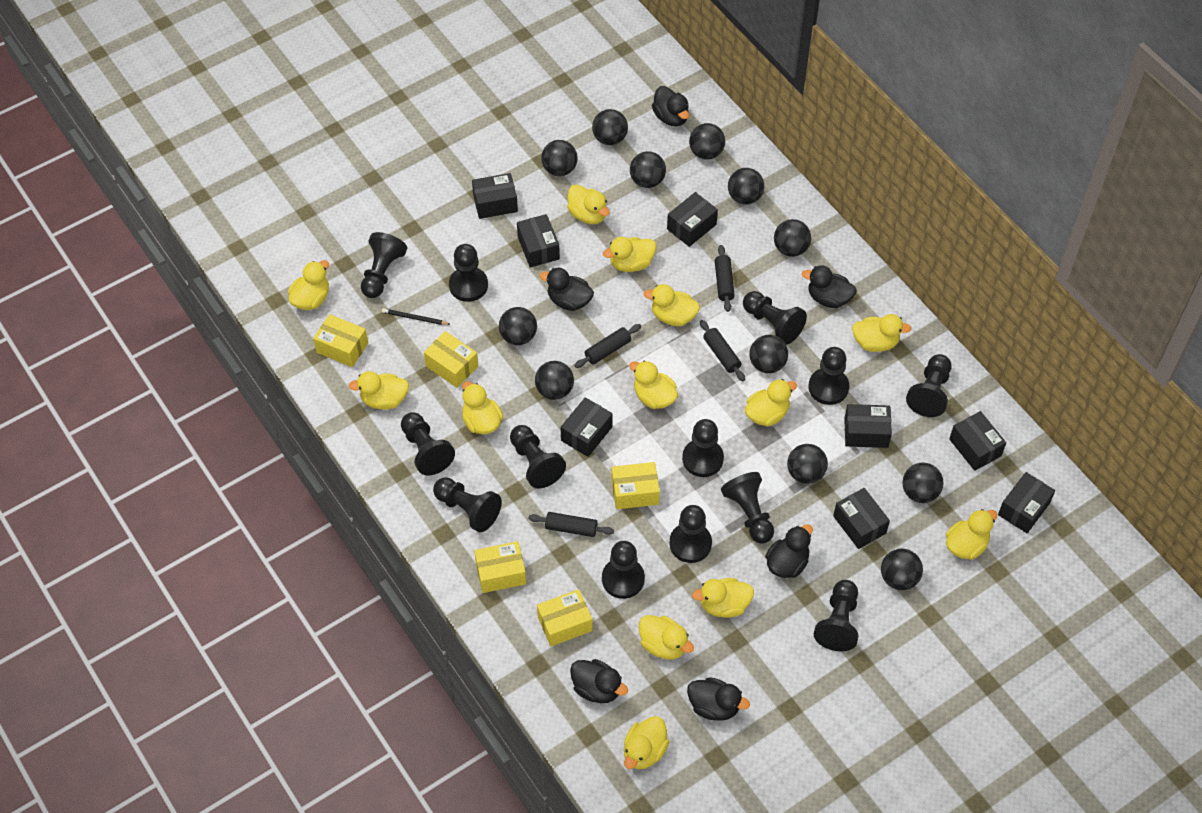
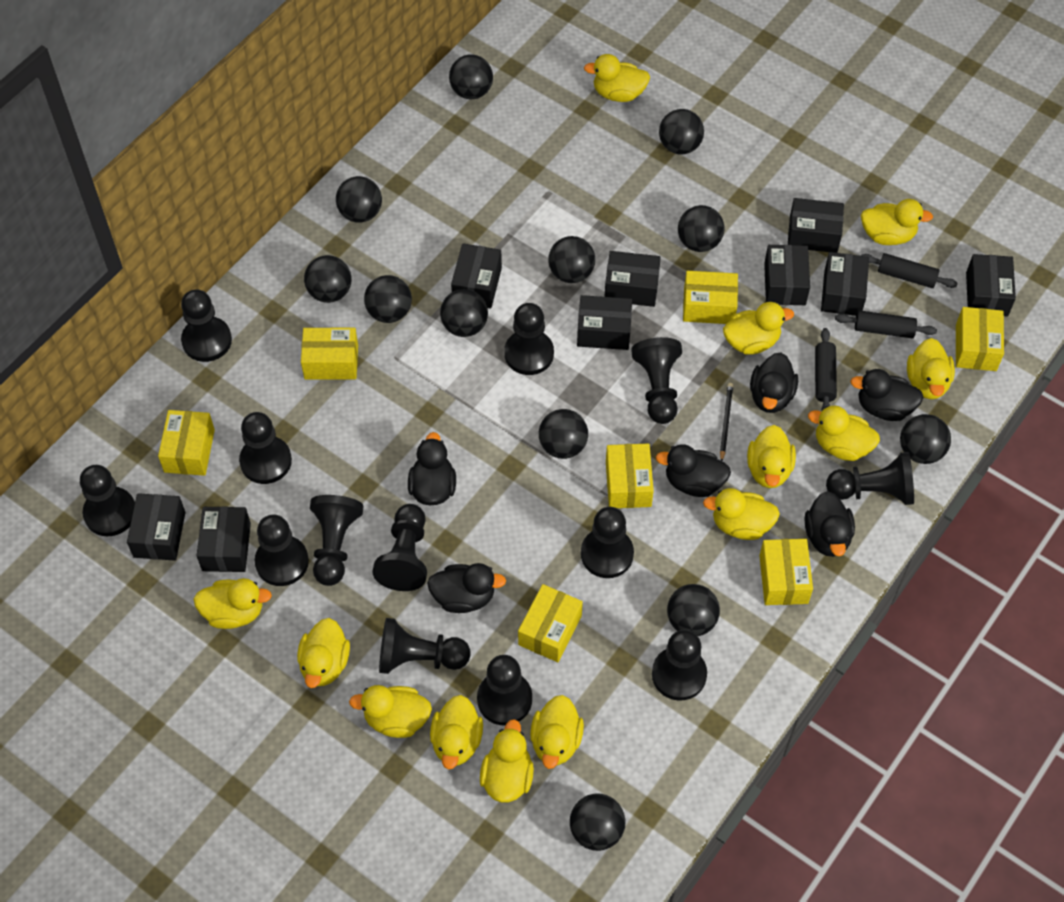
black box: [472,173,518,219] [517,214,560,267] [561,397,613,457] [667,192,718,247] [833,488,890,549] [844,404,892,448] [949,411,1006,471] [998,472,1055,533] = 8 -> [127,493,185,561] [197,506,251,572] [451,243,502,309] [577,295,632,350] [605,251,661,307] [764,245,810,305] [788,198,844,253] [821,252,869,316] [966,254,1016,316] = 9
black rolling pin: [529,512,614,537] [574,324,641,368] [700,320,745,381] [715,245,735,312] = 4 -> [815,328,837,411] [835,310,937,338] [861,253,958,288] = 3
yellow box: [313,314,368,367] [424,331,478,388] [474,541,526,593] [537,589,593,646] [611,462,660,509] = 5 -> [158,410,215,476] [301,328,358,380] [518,584,583,662] [606,443,654,508] [683,271,738,324] [759,539,813,605] [956,307,1004,371] = 7

